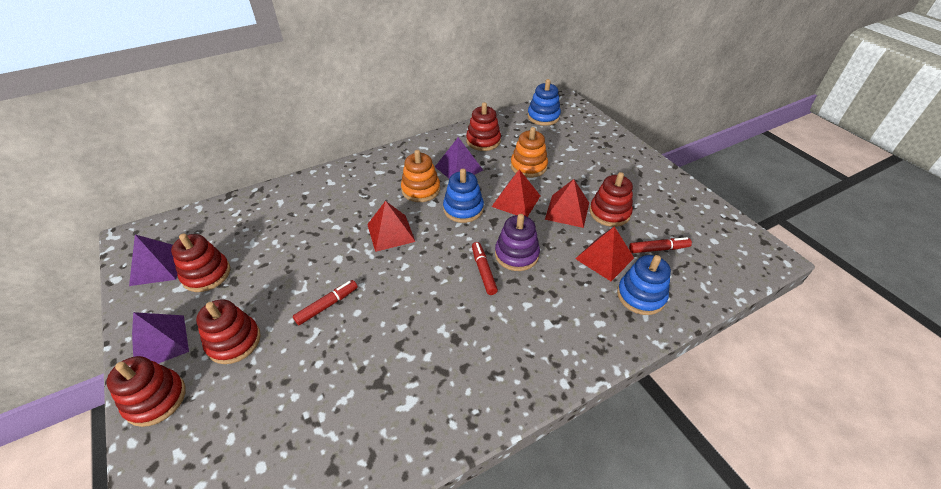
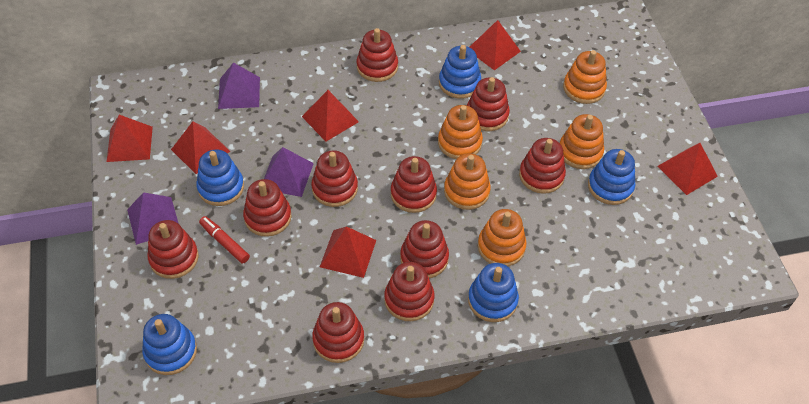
blue stacking toy: [443,169,484,223] [528,79,561,126] [617,255,671,315] = 3 -> [142,314,197,375] [196,150,244,206] [439,45,481,99] [468,263,519,322] [588,149,635,205] = 5
orange stacking toy: [401,150,440,202] [511,127,548,178] = 2 -> [438,105,483,159] [444,153,491,210] [478,209,527,266] [560,114,604,169] [563,50,607,104] = 5
purple stacking toy: [495,214,540,271] = 1 -> none = 0
red marker: [293,280,358,325] [472,242,498,295] [629,237,692,253] = 3 -> [199,216,250,264] = 1
red pyramid: [367,201,415,252] [492,169,540,217] [545,179,589,228] [575,226,634,281] = 4 -> [106,115,153,162] [171,121,231,174] [302,90,359,141] [320,226,376,278] [470,20,521,70] [657,143,718,195] = 6
red stacking toy: [106,356,186,427] [171,233,230,292] [196,300,261,364] [466,102,501,151] [590,172,633,227] = 5 -> [148,220,199,279] [243,179,292,237] [311,150,358,207] [312,302,364,363] [357,28,398,82] [384,262,434,321] [391,156,437,213] [400,220,449,278] [467,77,510,131] [519,138,566,194] = 10

